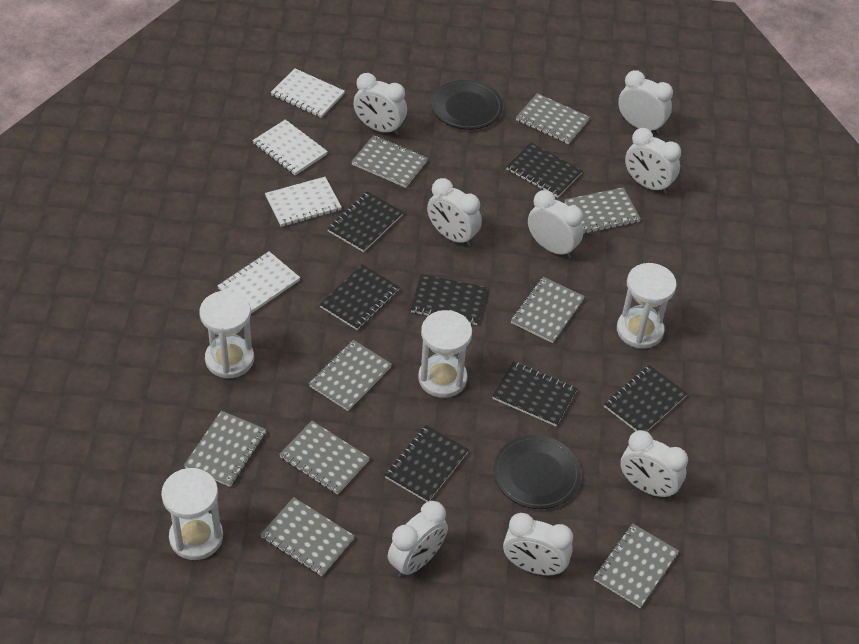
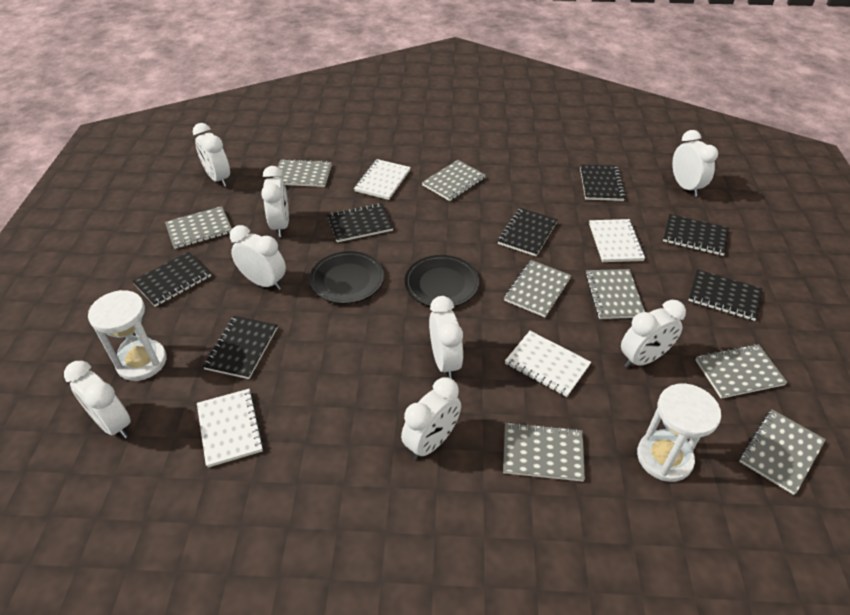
grey notebook: [184,411,266,487] [260,497,354,576] [279,421,370,495] [309,340,392,411] [351,135,428,188] [511,277,585,343] [516,93,590,144] [565,187,641,234] [594,523,679,608] = 9 -> [165,206,232,249] [273,159,332,187] [422,160,486,201] [503,422,585,482] [504,260,571,317] [585,269,645,319] [696,344,788,399] [739,409,826,495] = 8
white hourglass: [161,468,223,560] [199,291,254,379] [418,310,472,398] [617,263,677,349] = 4 -> [88,290,167,381] [637,383,721,482] = 2

